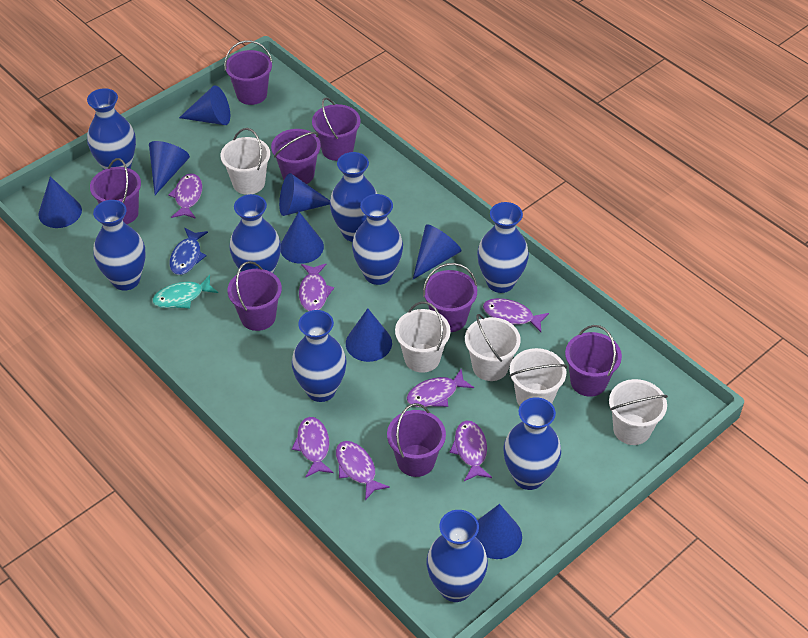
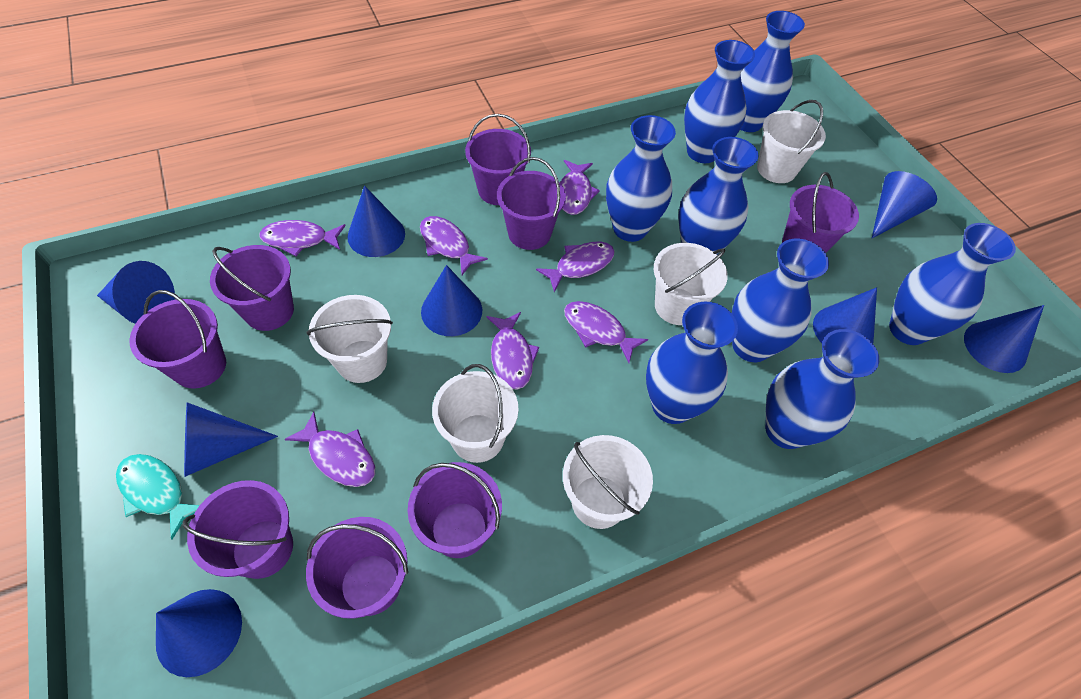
blue fish: [169,228,208,275] = 1 -> none = 0
blue vase: [87,88,136,170] [93,200,145,291] [229,194,281,273] [292,310,347,402] [330,152,377,242] [352,194,403,285] [427,510,488,602] [477,202,529,293] [503,397,561,490] = 9 -> [606,115,676,242] [646,302,738,424] [678,137,759,254] [684,40,755,163] [732,238,829,362] [740,11,805,132] [765,329,879,449] [889,223,1016,345] = 8

